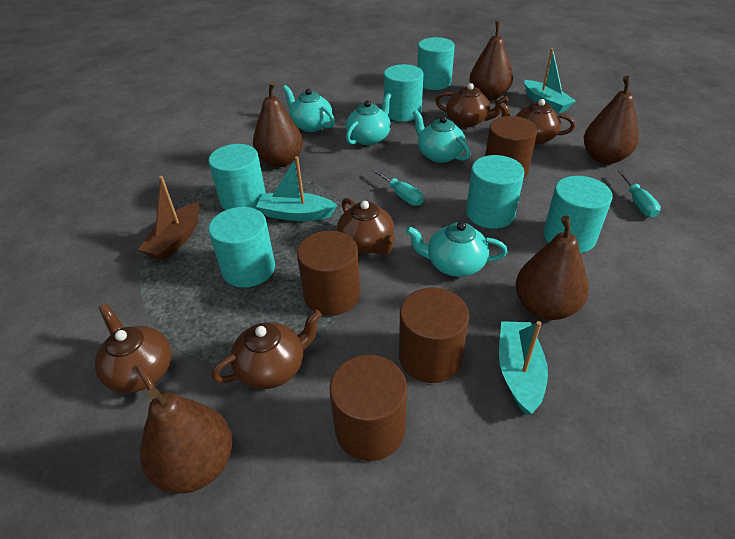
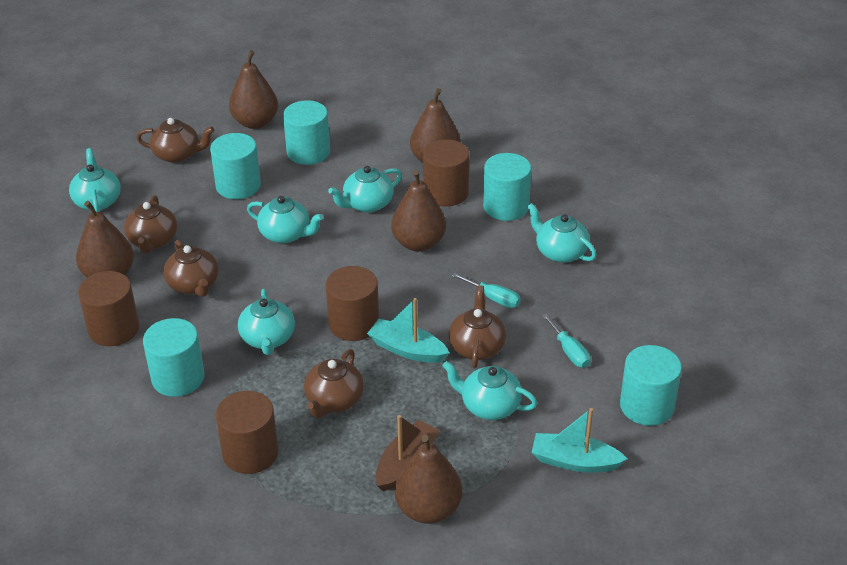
turquoise boat: [256,156,337,221] [499,321,548,415] [525,48,576,114] = 3 -> [367,298,449,363] [532,408,627,473] = 2
turquoise cylinder: [208,207,275,288] [209,144,266,210] [384,64,423,122] [417,37,455,90] [466,155,524,229] [543,176,613,253] = 6 -> [143,318,205,397] [210,133,261,199] [283,100,330,165] [483,153,531,221] [620,345,682,426] = 5
turquoise teapot: [283,85,335,132] [346,93,391,145] [406,222,508,277] [413,110,470,163] = 4 -> [69,148,121,212] [238,289,295,355] [247,196,324,243] [328,166,402,212] [442,361,537,420] [527,203,596,263] = 6

